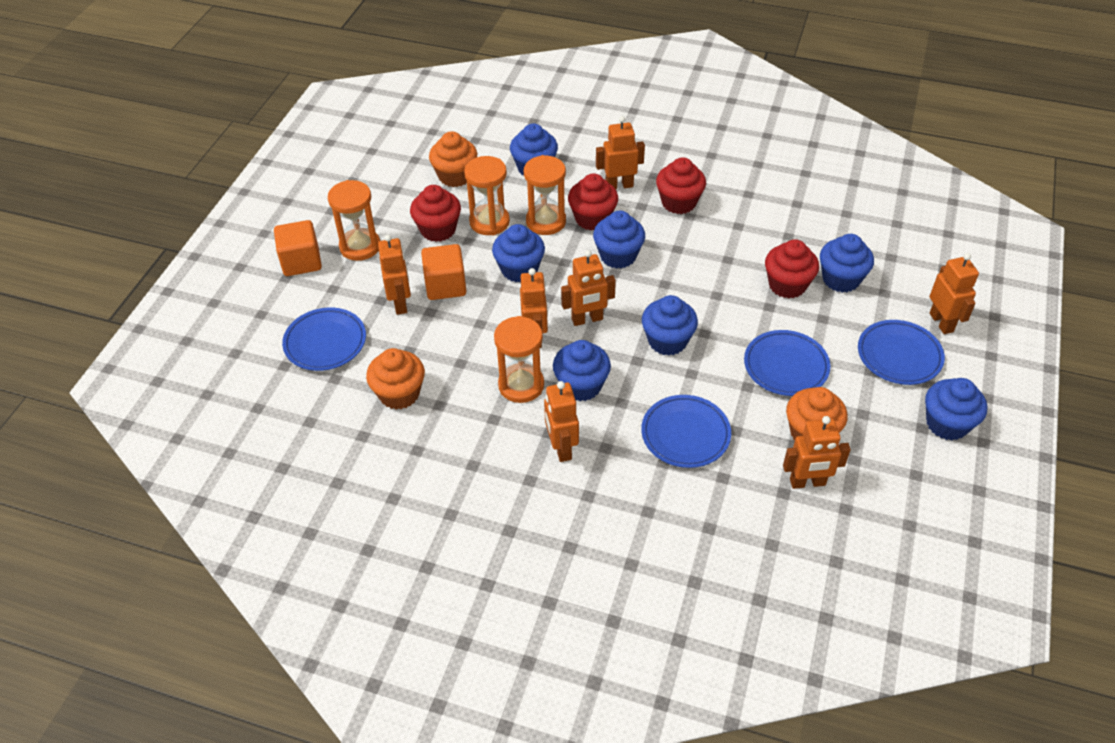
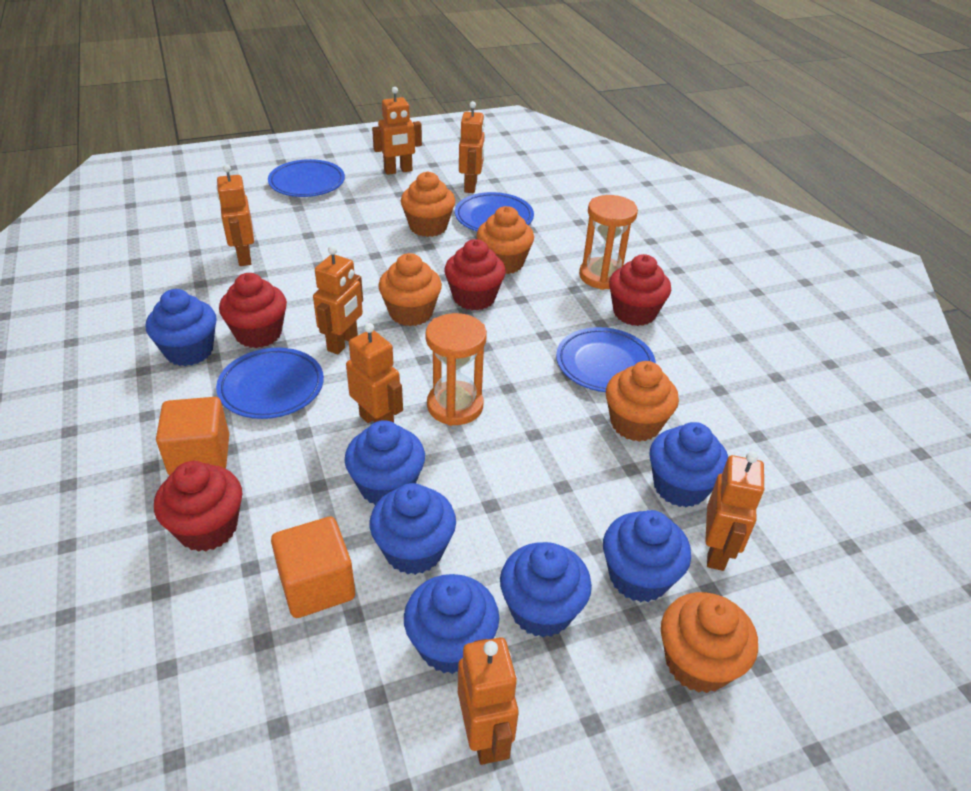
orange cupcake: [366,348,425,409] [429,131,477,187] [786,387,848,440] = 3 -> [378,253,442,326] [401,172,455,237] [477,206,534,274] [606,361,679,442] [661,592,758,693] = 5
orange hourglass: [328,180,380,261] [464,156,510,235] [494,316,544,403] [524,155,566,235] = 4 -> [425,313,487,426] [579,195,638,290] = 2

